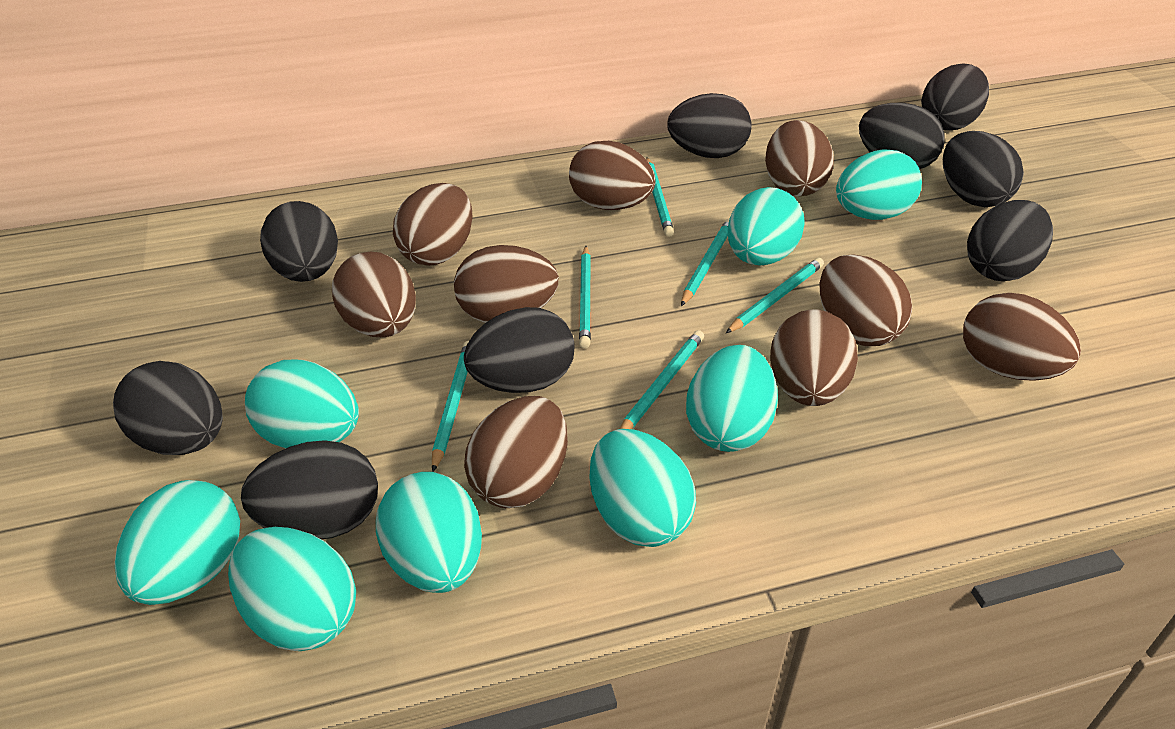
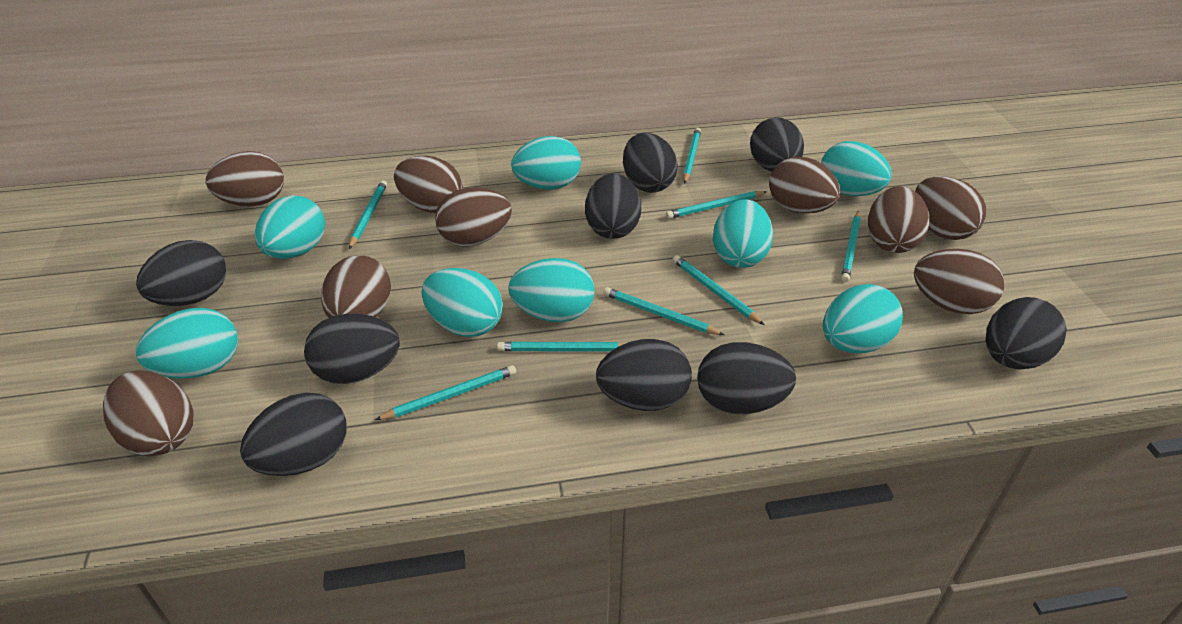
turquoise pencil: [432,341,469,472] [579,246,591,348] [620,330,704,429] [646,157,674,237] [681,219,729,306] [726,258,824,333] = 6 -> [349,180,387,249] [375,365,516,420] [497,342,624,352] [603,287,724,335] [666,191,767,219] [672,255,764,325] [683,128,701,184] [841,211,861,282] = 8

